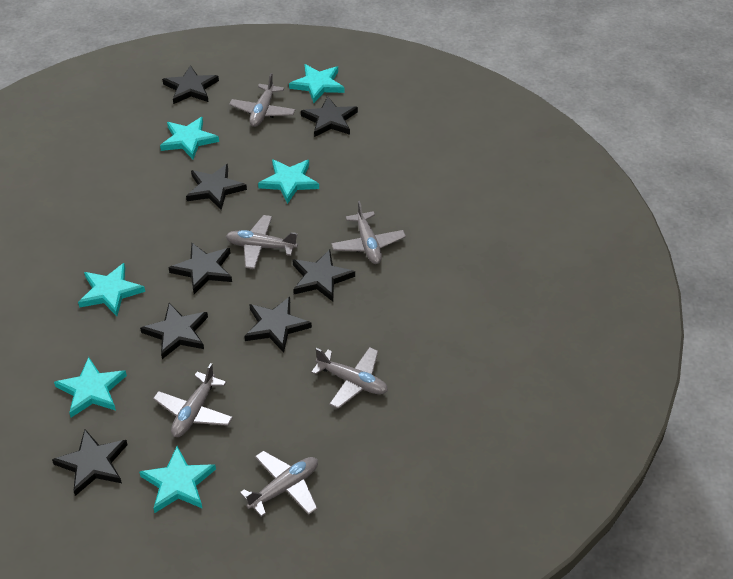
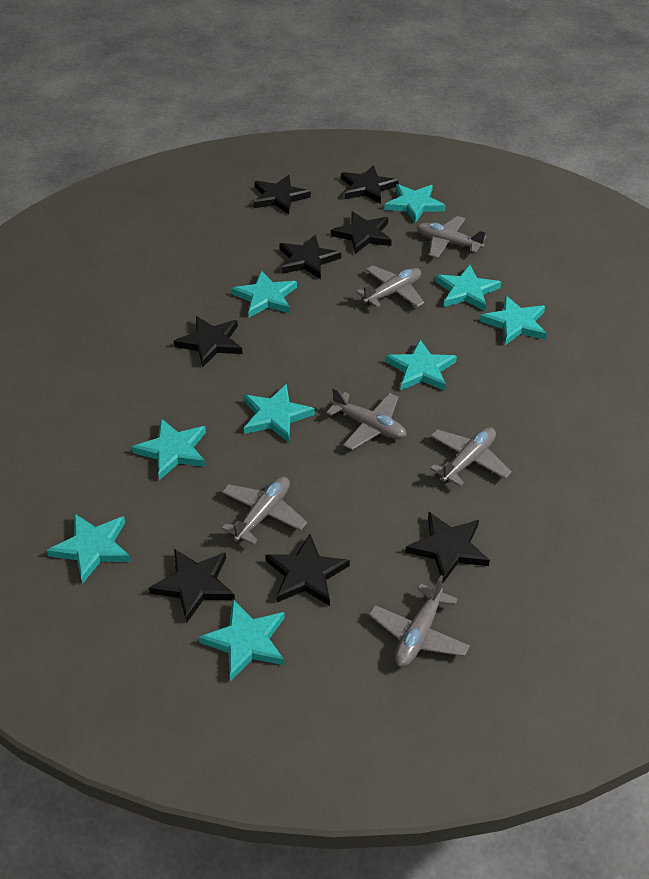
turquoise star: [54,357,127,418] [78,263,145,316] [139,446,216,513] [160,117,219,159] [258,159,319,204] [289,64,345,103] = 6 -> [47,513,131,584] [132,418,206,480] [199,600,285,681] [231,270,297,317] [244,384,315,442] [385,184,446,223] [386,339,457,391] [435,265,501,311] [480,295,547,345] = 9

